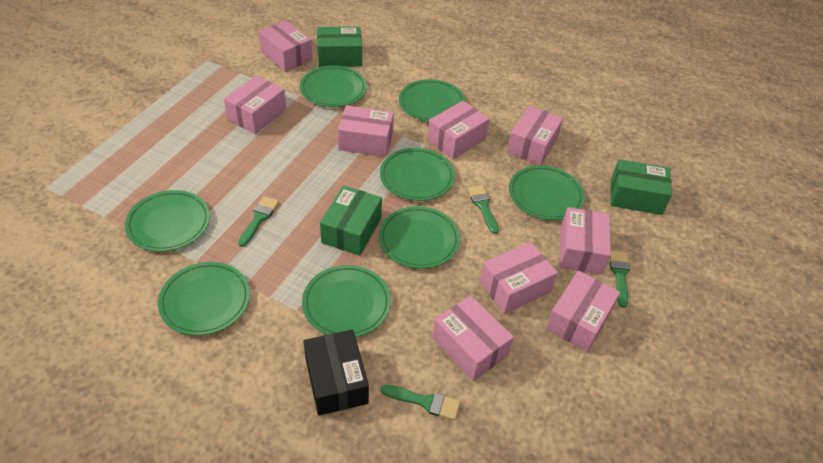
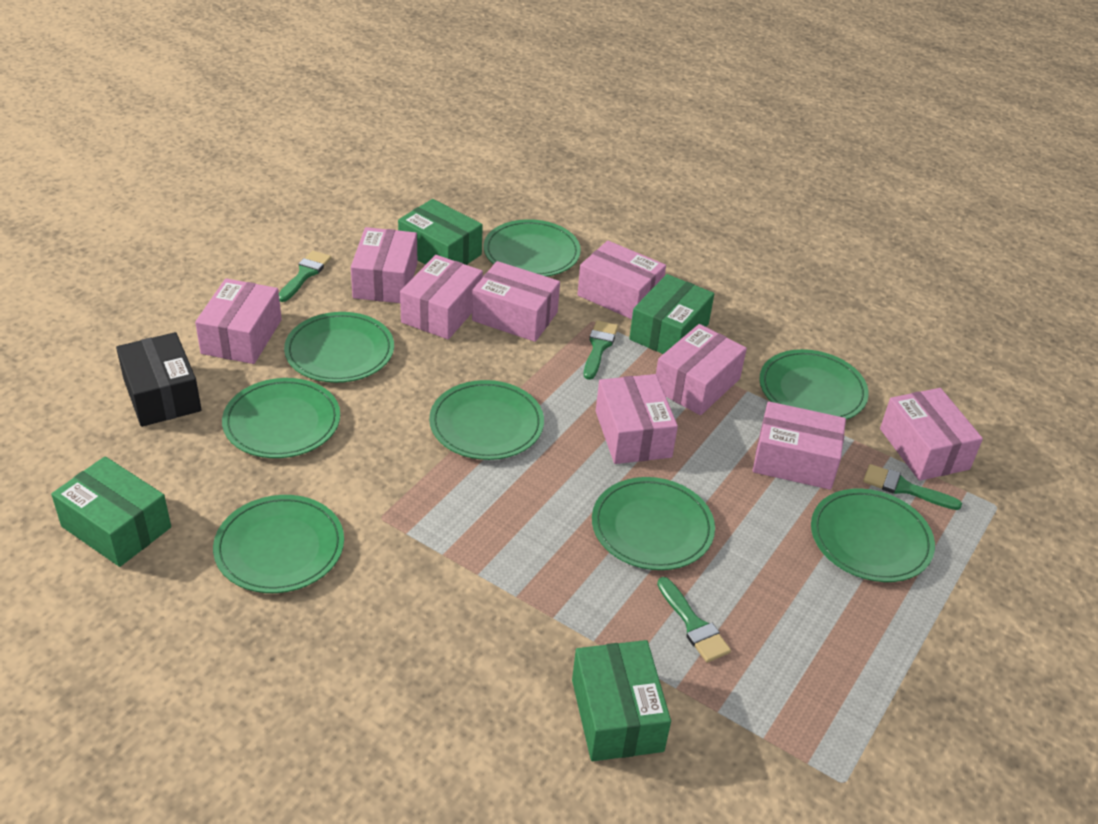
green box: [317,27,362,67] [320,185,382,256] [610,159,672,215] = 3 -> [51,456,171,567] [398,199,483,265] [572,640,671,761] [629,274,714,354] = 4

